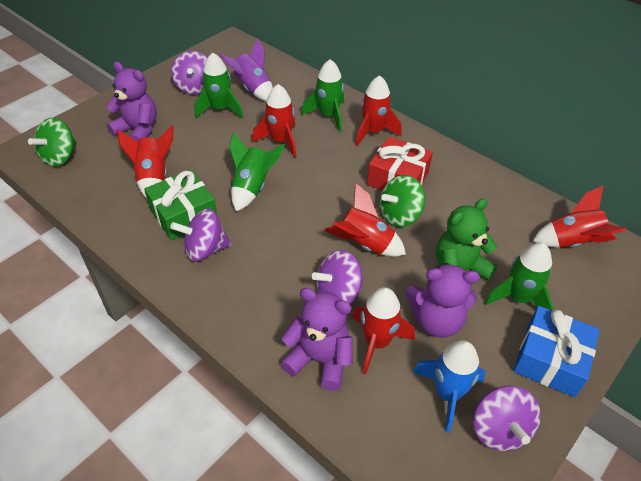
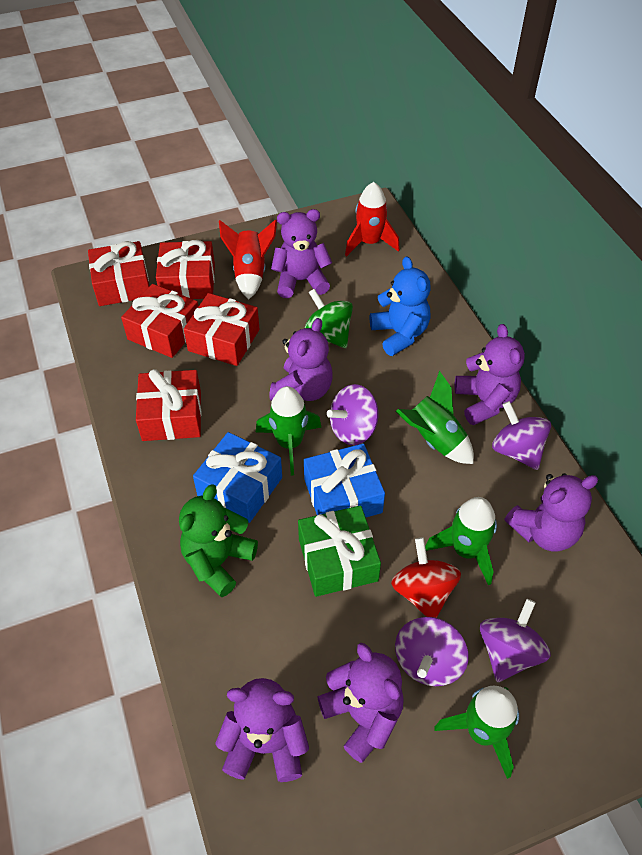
blue gift: [513,306,600,397] = 1 -> [193,432,282,523] [304,444,385,517] = 2
blue rocket: [413,340,485,433] = 1 -> none = 0
blue teddy bear: none = 0 -> [370,256,431,356] = 1
green spinning top: [28,118,77,166] [380,175,425,227] = 2 -> [305,288,353,348] = 1
purple rocket: [219,39,273,101] = 1 -> none = 0
purple teddy bear: [106,62,157,142] [281,288,353,391] [406,263,480,338] = 3 -> [215,678,309,782] [269,318,333,401] [271,209,332,298] [317,643,404,763] [454,324,525,425] [505,473,598,551] = 6
red gift: [367,137,433,190] = 1 -> [88,241,149,306] [121,284,198,358] [136,369,202,441] [156,240,215,299] [184,293,259,366] = 5
red rocket: [117,125,174,199] [252,84,296,158] [324,183,406,257] [352,287,415,375] [356,75,402,146] [533,185,627,248] = 6 -> [219,219,277,299] [345,182,400,257] = 2
red spinning top: none = 0 -> [391,537,461,618] = 1

